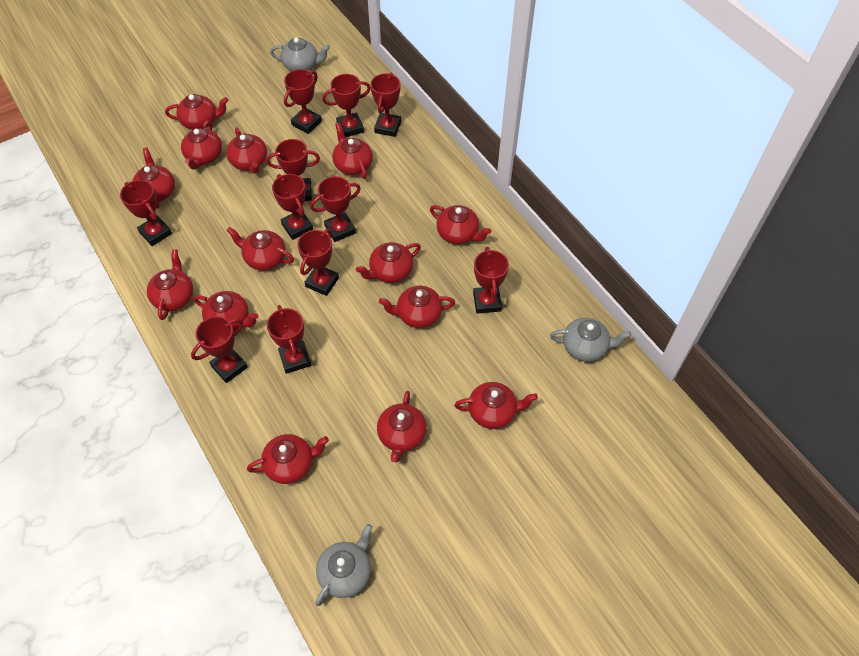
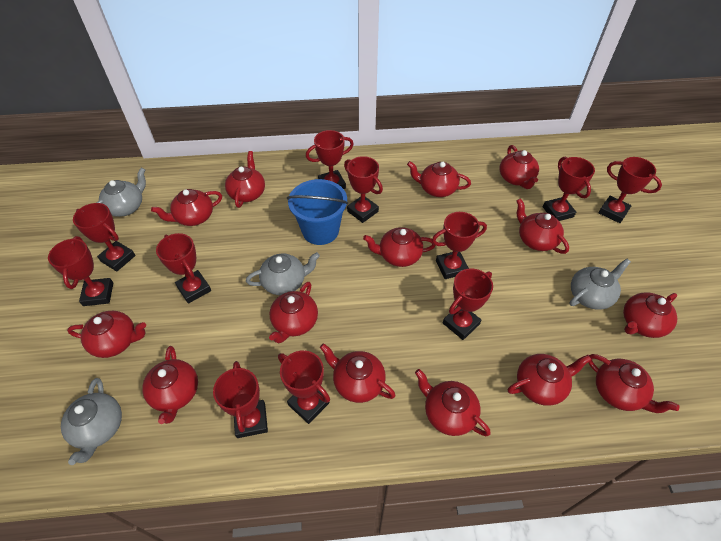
blue bucket: none = 0 -> [287,179,348,245] = 1
grey teapot: [270,37,330,71] [315,524,373,606] [550,318,631,362] = 3 -> [61,378,122,465] [97,168,146,217] [246,252,320,295] [569,259,631,310] = 4

